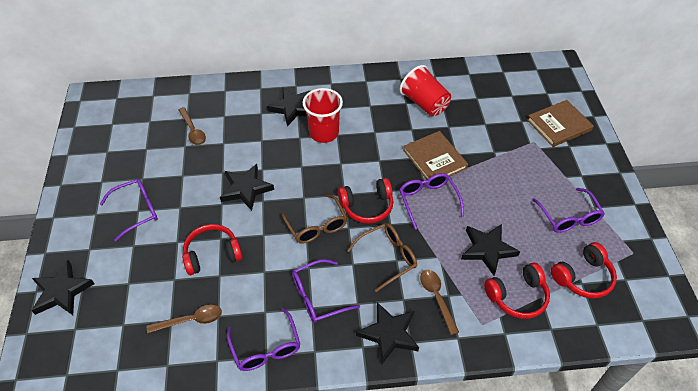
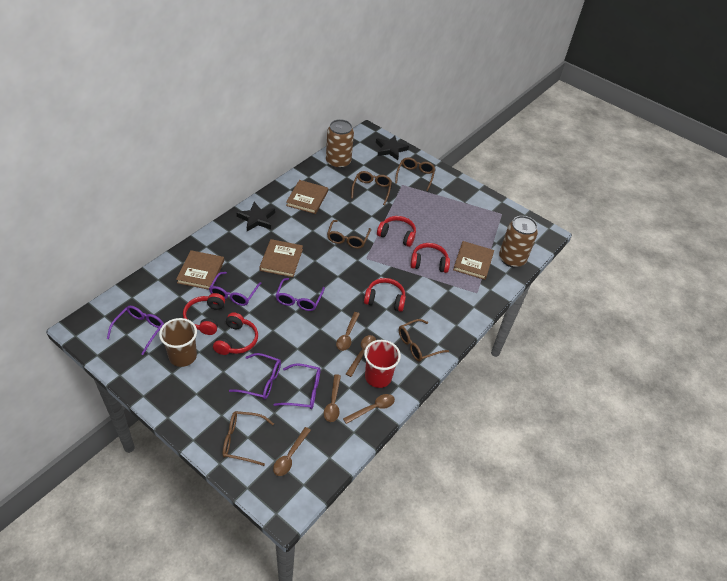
black star: [31,260,95,315] [220,164,274,211] [267,87,310,126] [356,302,419,364] [461,224,520,275] = 5 -> [236,202,275,231] [376,136,409,160] = 2
brown book: [403,131,468,180] [527,100,594,147] = 2 -> [176,250,224,290] [259,239,303,277] [286,180,328,214] [453,241,494,280] = 4
brown can: none = 0 -> [326,119,354,169] [499,216,538,268] = 2
brown cup: none = 0 -> [159,318,197,367] = 1
brown glasses: [281,194,348,244] [347,223,417,292] = 2 -> [222,411,274,466] [327,220,371,249] [351,171,392,205] [395,157,435,191] [399,319,449,362] = 5
brown spoon: [147,305,222,334] [178,107,206,145] [420,270,459,335] = 3 -> [273,427,311,476] [324,374,341,422] [336,312,360,351] [343,394,395,424] [346,335,376,377] = 5
red cup: [302,88,343,143] [400,65,451,116] = 2 -> [364,340,401,388] = 1
red headphones: [182,224,243,275] [338,178,393,224] [484,263,550,319] [551,242,617,298] = 4 -> [183,293,225,335] [213,312,258,355] [364,278,406,312] [377,216,416,247] [410,243,450,273] = 5

